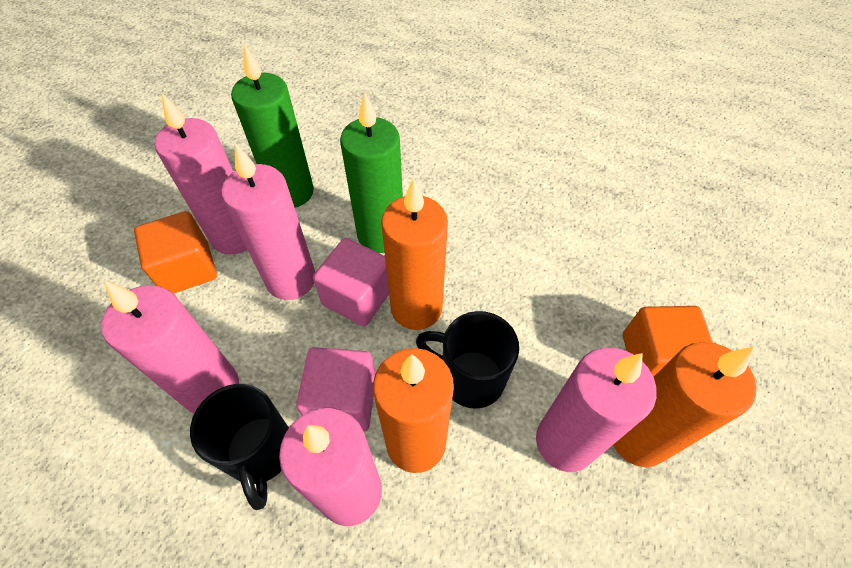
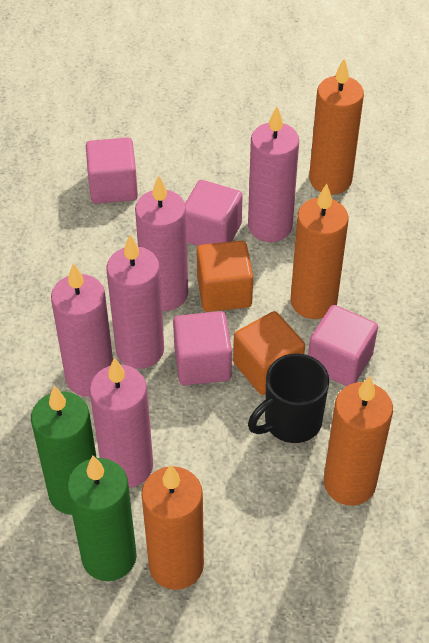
black mug: [190,384,289,510] [416,311,519,409] = 2 -> [248,354,329,443] = 1
orange candle: [373,348,454,473] [381,178,448,330] [613,342,757,467] = 3 -> [141,464,204,590] [290,184,349,319] [309,58,364,194] [324,376,393,506] = 4
pink cube: [296,347,375,431] [313,238,389,326] = 2 -> [86,137,138,204] [173,311,232,385] [185,180,243,246] [308,305,378,386] = 4

